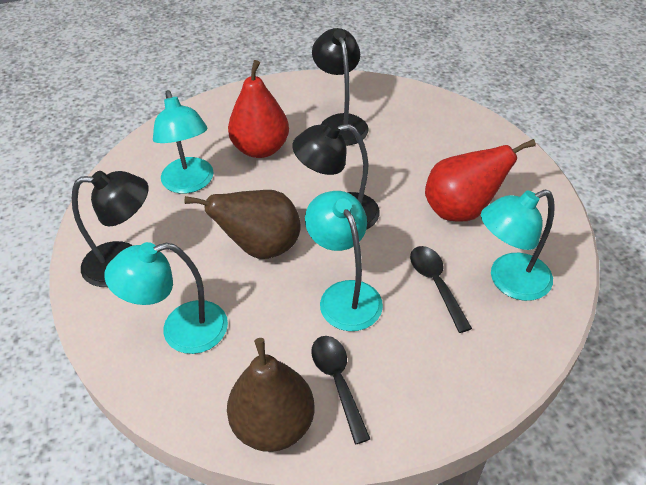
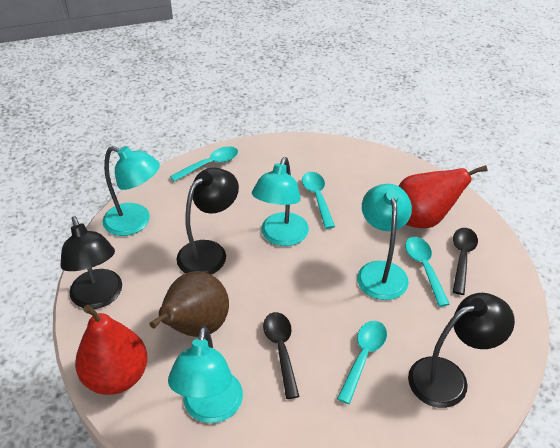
brown pear: [185,190,301,259] [227,338,315,452] = 2 -> [149,271,229,337] = 1
turquoise spoon: none = 0 -> [170,146,238,182] [302,172,335,229] [337,321,387,404] [405,237,450,307] = 4

